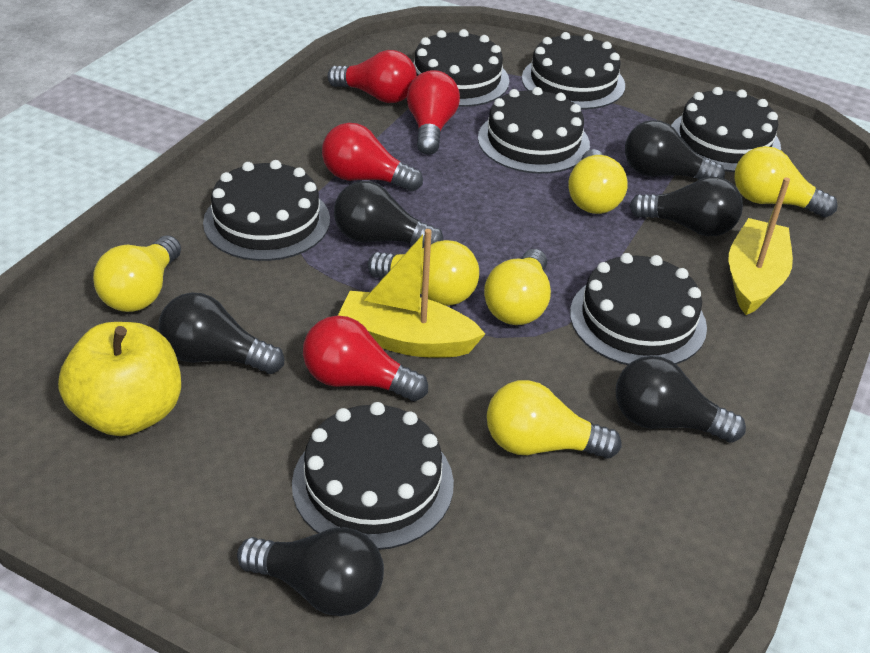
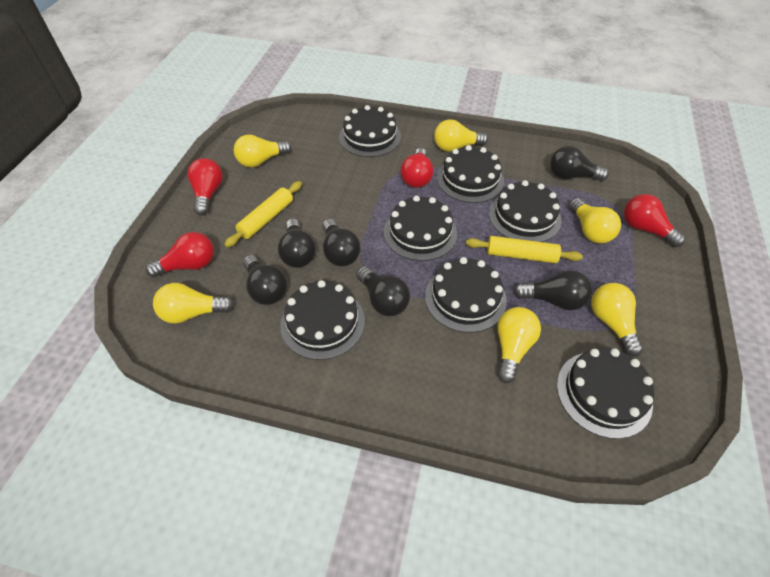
yellow apple: [58,322,181,436] = 1 -> none = 0
yellow boat: [338,229,485,358] [728,177,793,315] = 2 -> none = 0
yellow rolling pin: none = 0 -> [224,181,302,248] [466,236,583,263] = 2

